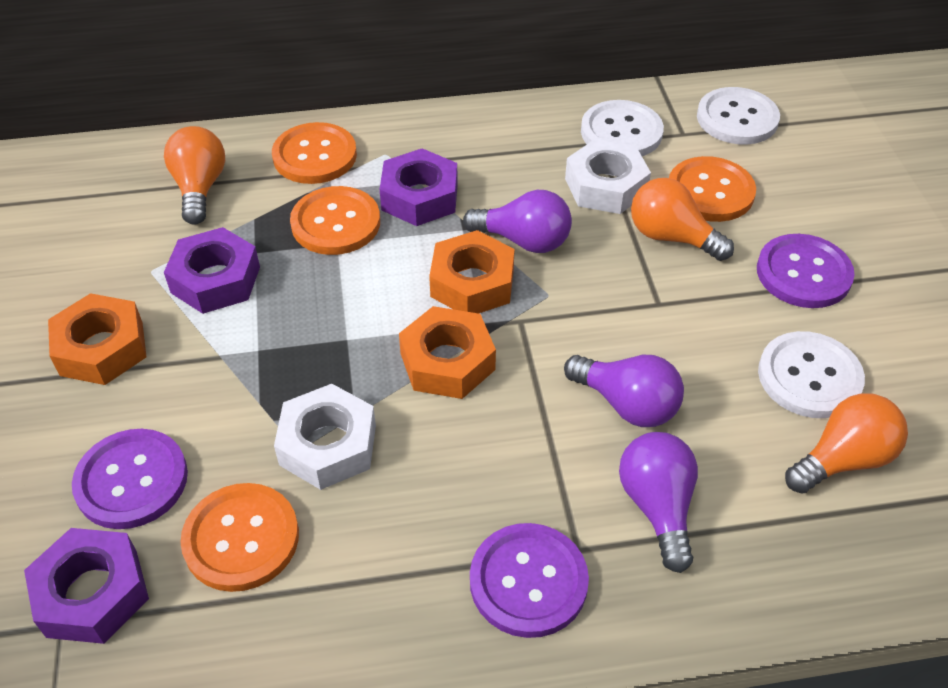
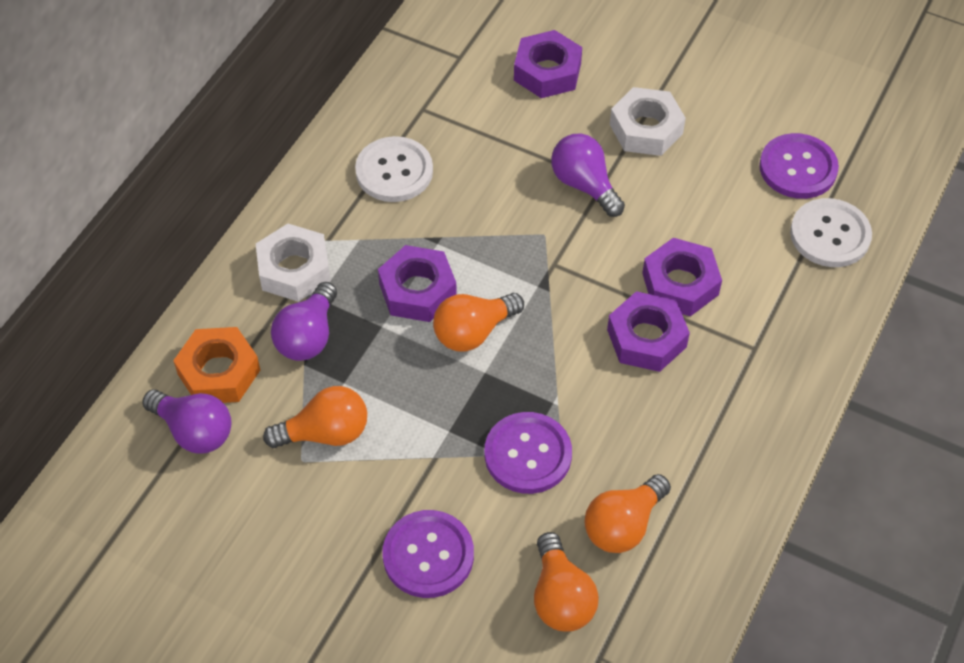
orange button: [180,483,299,592] [272,122,357,184] [290,186,380,255] [669,156,756,222] = 4 -> none = 0
orange light bulb: [164,126,225,225] [631,178,734,261] [785,393,908,494] = 3 -> [263,386,367,448] [433,293,524,352] [534,532,599,632] [585,474,671,553] = 4
orange nut: [48,293,146,385] [399,306,496,399] [429,230,515,313] = 3 -> [173,327,260,403] = 1
purple nut: [24,528,149,644] [164,227,260,314] [380,148,458,226] = 3 -> [378,245,457,322] [514,30,582,98] [607,291,690,372] [642,238,722,317] = 4
white button: [581,100,664,156] [697,87,780,145] [758,331,865,418] = 3 -> [355,136,433,202] [790,198,872,267] = 2

